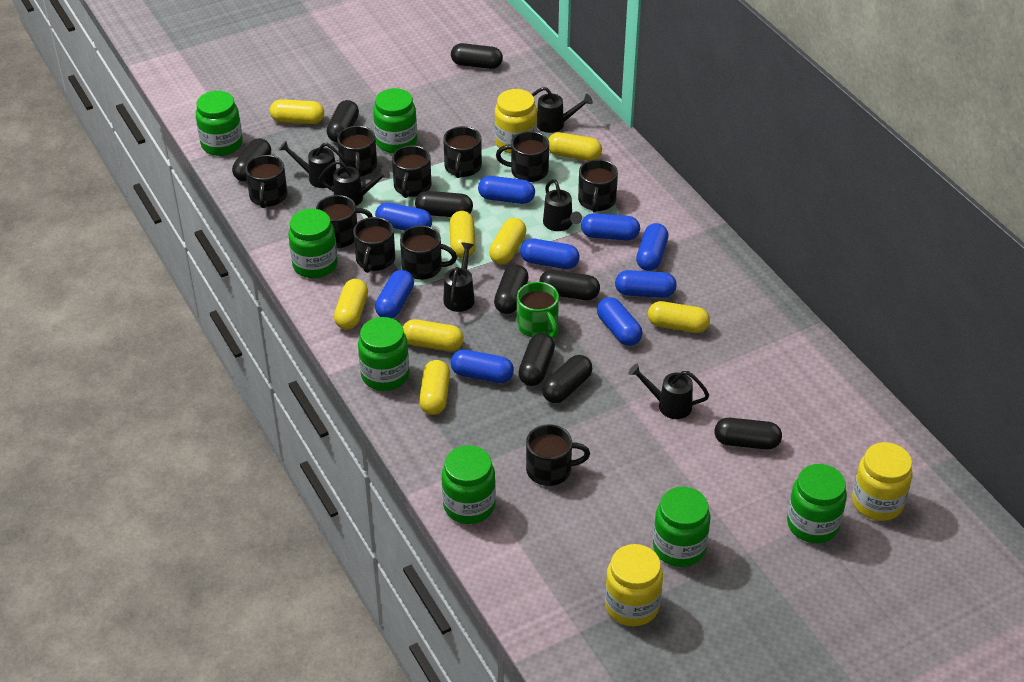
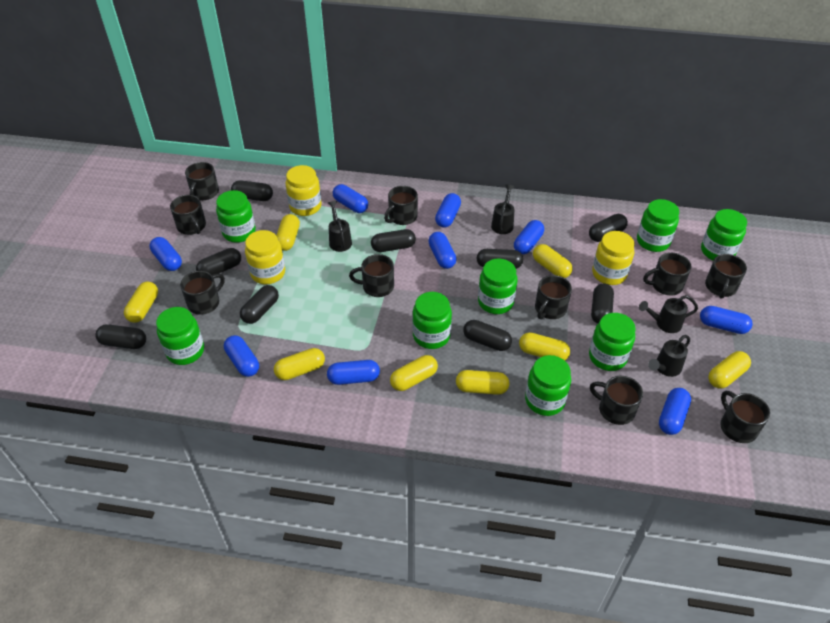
black watering can: [279,141,349,188] [319,160,390,206] [443,243,475,312] [532,87,593,133] [543,179,582,231] [628,364,709,419] = 6 -> [328,201,352,252] [491,185,515,234] [639,295,698,333] [648,335,690,377] = 4
green jar: [196,91,243,156] [288,209,338,278] [358,317,409,391] [373,88,417,153] [442,445,496,524] [653,487,710,567] [787,464,847,543] = 7 -> [156,307,204,365] [216,190,256,243] [412,292,452,349] [478,259,517,314] [525,355,571,416] [589,313,636,371] [637,199,679,252] [701,209,747,261] = 8
green mug: [517,282,559,338] = 1 -> none = 0

